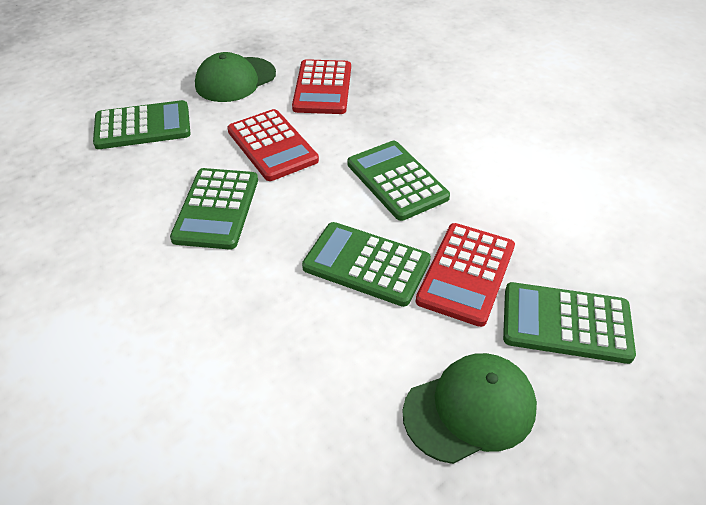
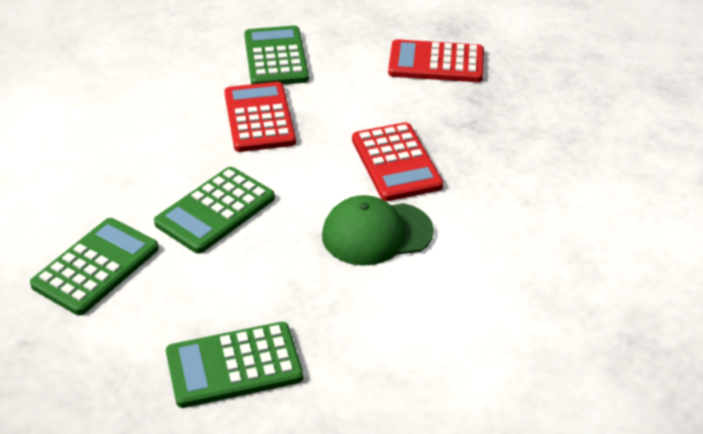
green calculator: [93,100,191,149] [170,168,258,250] [302,222,431,307] [347,141,450,221] [503,282,636,364] = 5 -> [30,218,159,315] [154,167,275,254] [166,322,303,408] [244,26,309,85] = 4
green cap: [195,52,276,102] [403,353,537,464] = 2 -> [322,195,434,266] = 1

